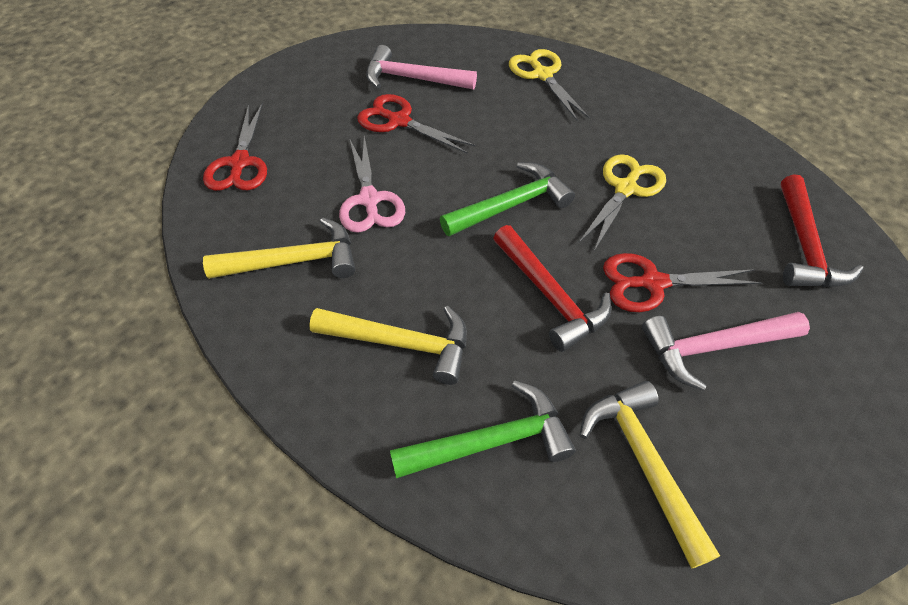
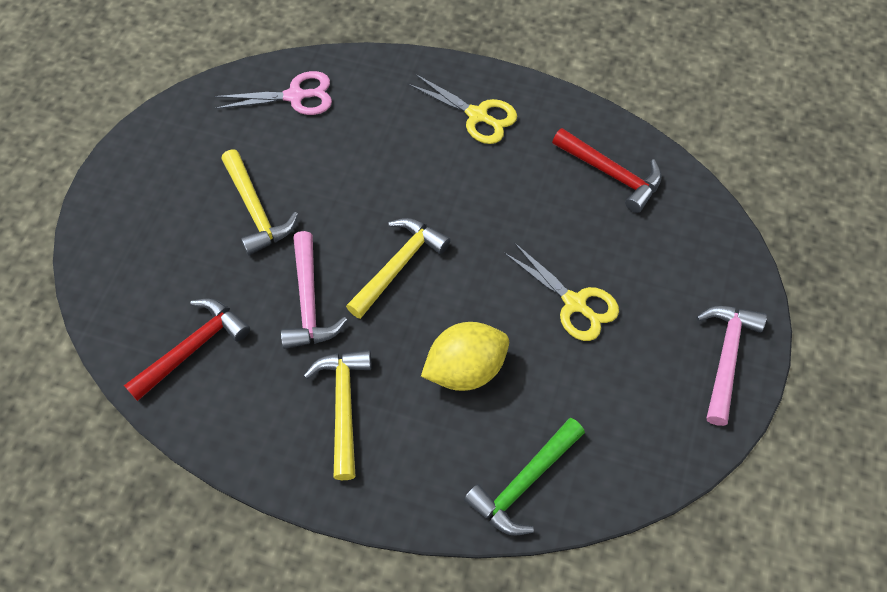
green hammer: [390,380,576,478] [440,162,575,236] = 2 -> [464,418,585,536] = 1
red scissors: [203,103,267,191] [357,94,476,154] [603,253,762,312] = 3 -> none = 0
yellow lemon: none = 0 -> [421,322,509,391] = 1

